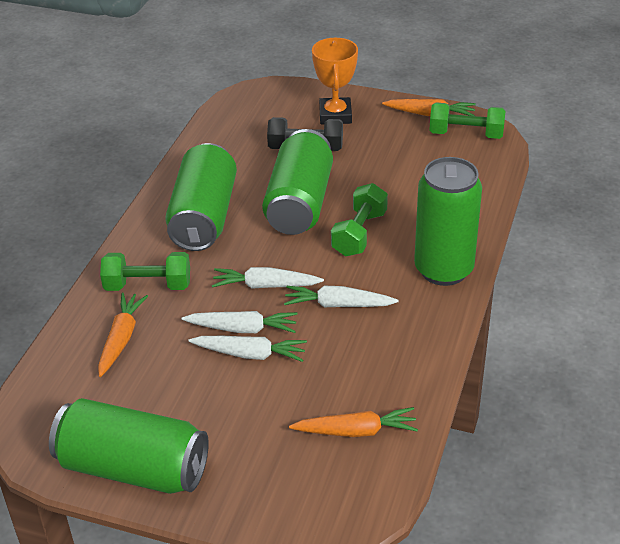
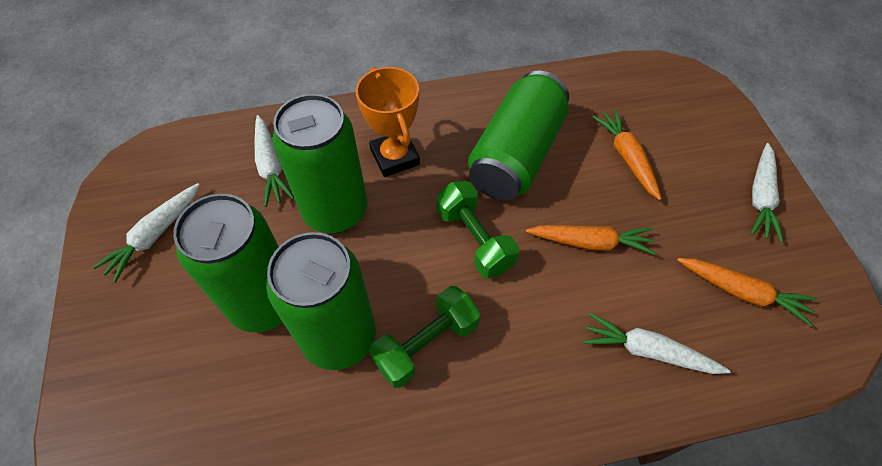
black dumbbell: [267,117,343,151] = 1 -> none = 0
green dumbbell: [100,252,190,291] [331,183,388,256] [429,102,505,139] = 3 -> [369,286,480,388] [436,181,519,278] = 2

